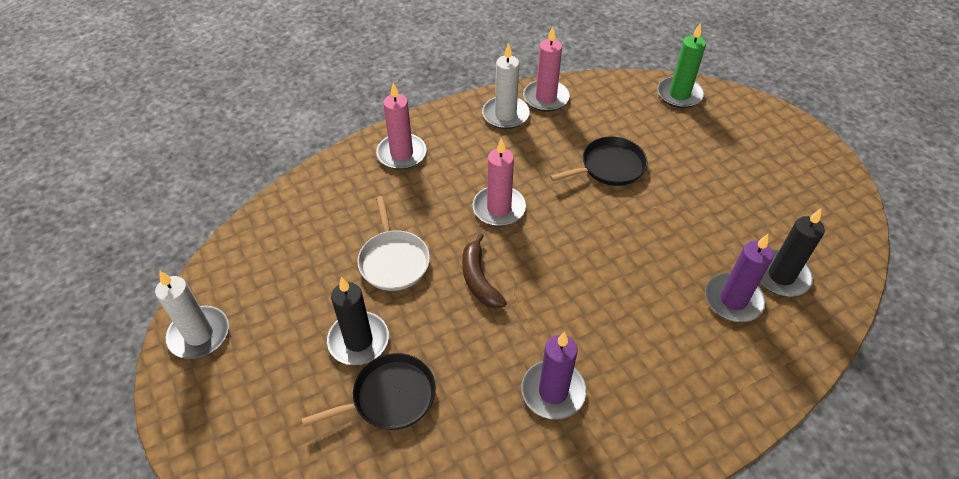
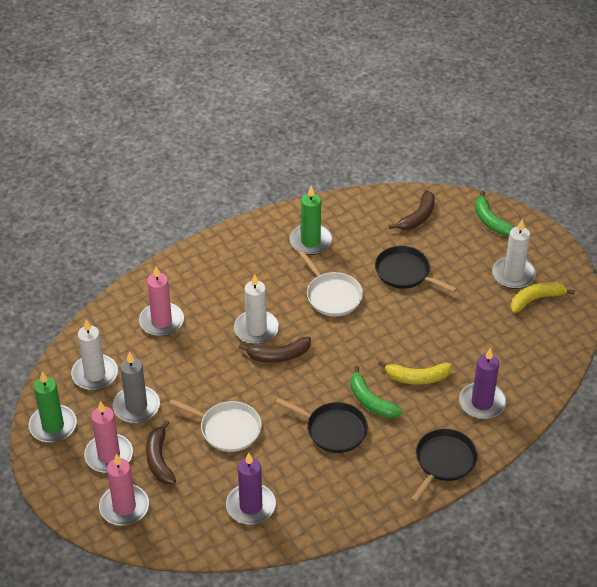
black candle: [327,277,389,365] [760,209,825,297] = 2 -> none = 0
black pan: [302,353,436,430] [550,137,647,186] = 2 -> [276,398,368,453] [375,246,457,292] [411,429,478,503] = 3
brown banana: [462,233,507,308] = 1 -> [146,420,176,484] [239,337,311,363] [389,190,435,230] = 3
green banana: none = 0 -> [350,366,403,418] [475,191,514,236] = 2
green candle: [657,23,706,108] = 1 -> [29,371,77,443] [289,186,332,255] = 2
grey candle: none = 0 -> [113,352,160,423] = 1
white candle: [155,270,229,359] [482,43,530,129] = 2 -> [71,319,118,390] [234,274,279,344] [492,219,536,289] = 3
white pan: [357,196,430,291] = 1 -> [169,399,262,452] [299,251,363,316] = 2
yellow banana: none = 0 -> [378,360,452,385] [511,282,575,313] = 2

